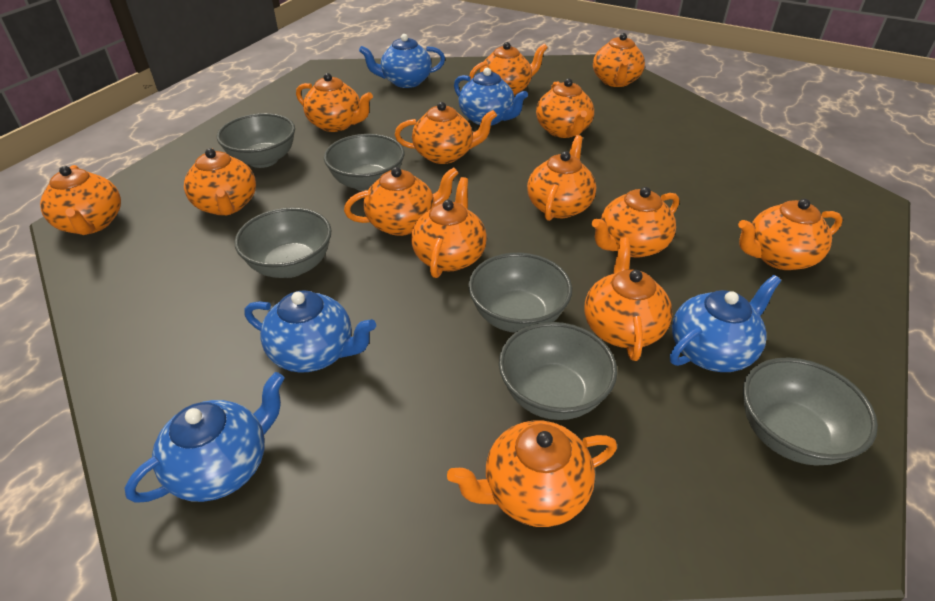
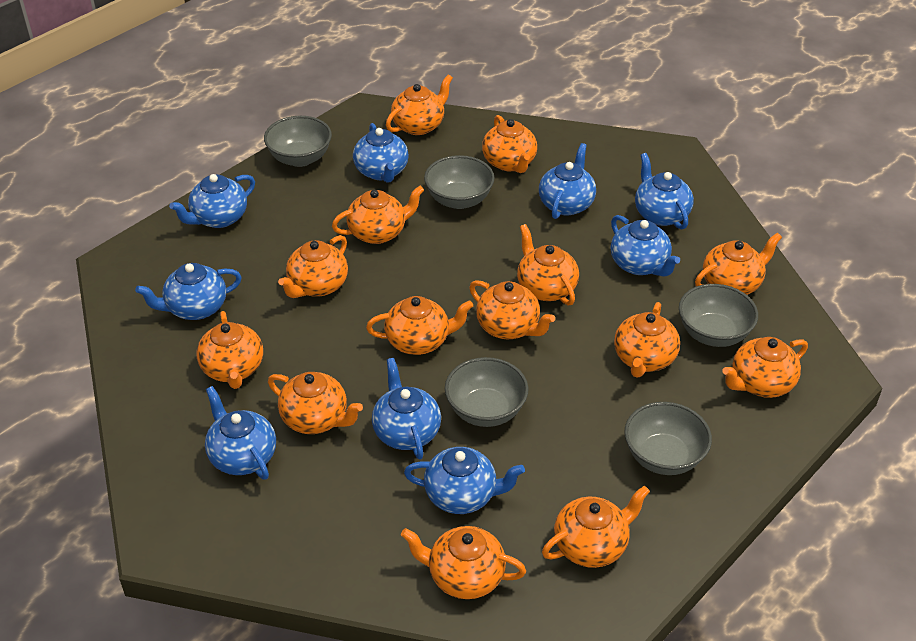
blue teapot: [125,372,285,503] [245,290,376,372] [359,34,445,88] [454,68,528,125] [670,275,781,372] = 5 -> [135,263,242,320] [169,174,255,228] [205,386,276,480] [353,123,409,183] [372,358,441,459] [404,447,525,514] [539,143,596,219] [611,215,680,277] [635,153,694,230] = 9
grey bowl: [217,113,295,168] [235,207,332,278] [324,134,405,191] [468,253,572,333] [499,322,617,420] [743,358,878,466] = 6 -> [264,116,332,167] [424,155,494,209] [445,357,529,427] [624,402,712,475] [679,284,758,347] = 5

